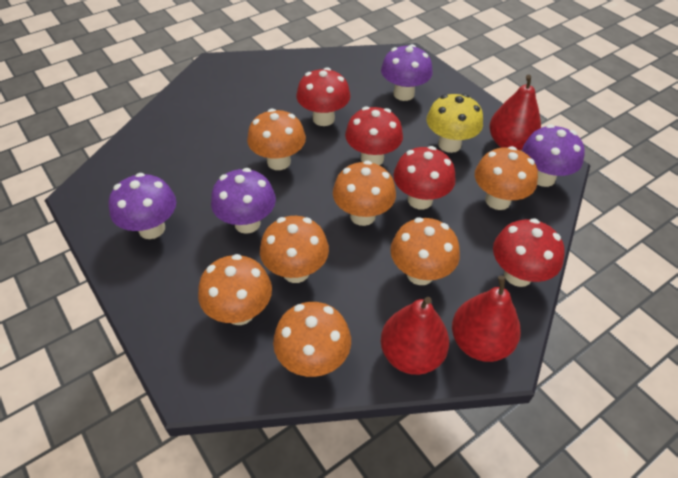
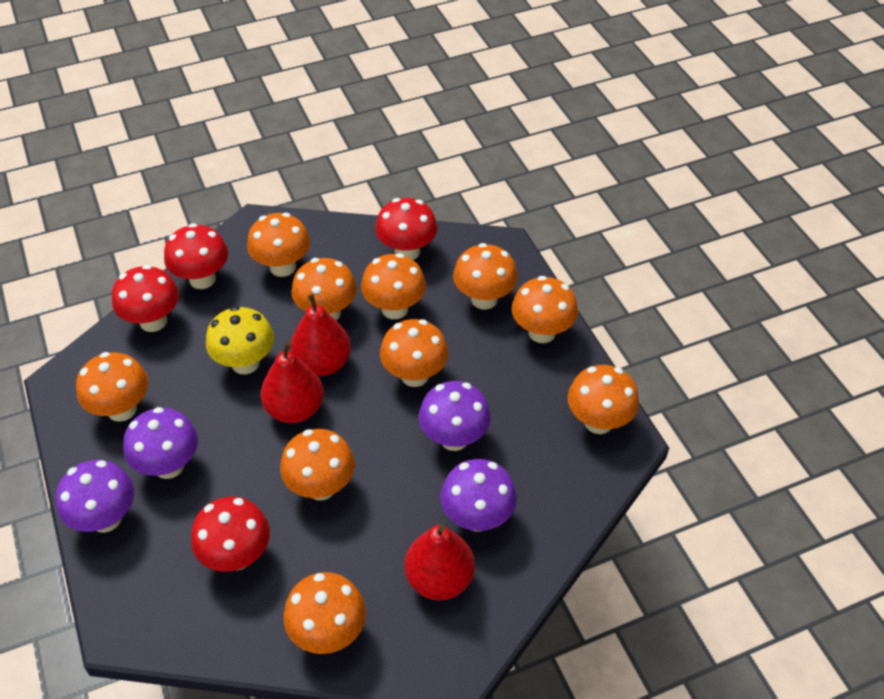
orange mushroom: [198,254,272,325] [247,109,306,170] [260,216,329,283] [273,302,351,377] [333,161,396,226] [390,217,460,285] [475,146,538,210] = 7 -> [76,352,148,422] [247,213,310,277] [280,429,355,500] [283,572,366,654] [291,258,357,320] [361,253,426,319] [380,319,448,387] [453,243,518,310] [512,276,578,343] [568,365,639,434] = 10

